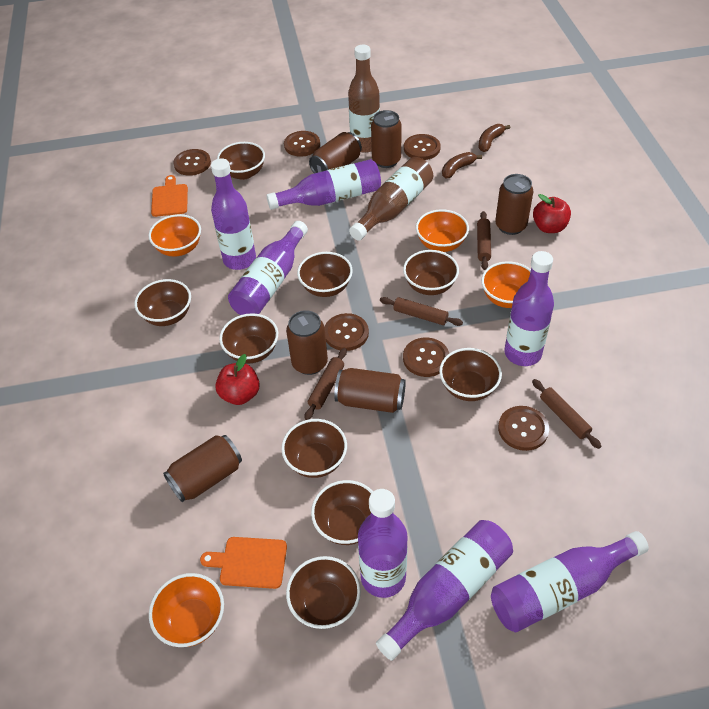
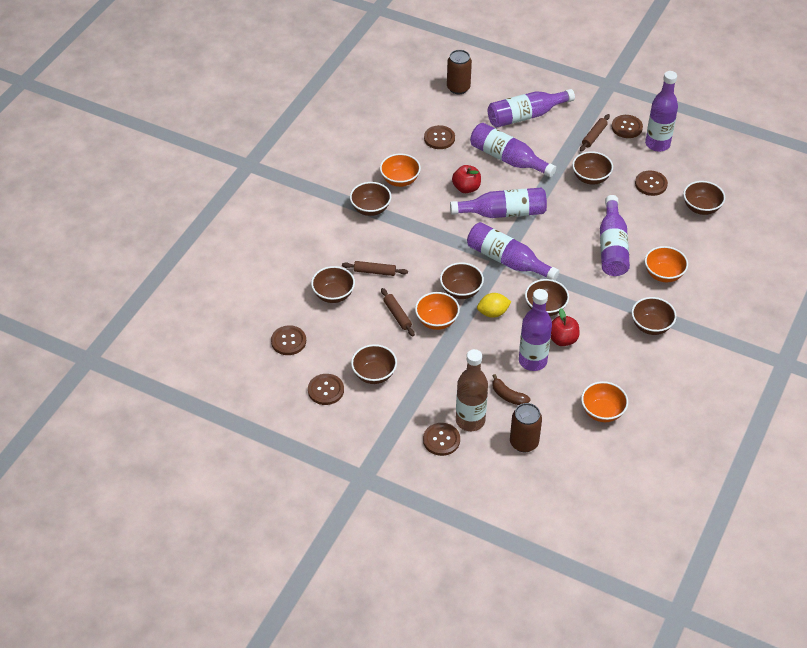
brown banana: [442,152,482,179] [479,124,510,152] = 2 -> [492,374,530,405] = 1
brown bottle: [348,45,380,153] [349,157,433,241] = 2 -> [456,349,488,431] = 1
brown bowl: [134,279,191,326] [217,142,265,180] [219,313,278,364] [281,419,347,478] [286,556,361,629] [297,252,353,297] [311,480,373,545] [403,250,459,295] [439,348,502,401] = 9 -> [311,266,355,303] [350,182,391,216] [351,344,397,384] [440,262,484,299] [525,279,569,316] [572,151,613,185] [631,297,677,335] [683,181,725,215] = 8
brown can: [163,435,242,502] [286,310,328,375] [309,132,362,174] [334,368,406,413] [371,110,402,168] [495,174,533,235] = 6 -> [447,50,472,94] [510,403,542,452] = 2
brown rolling pin: [305,348,347,420] [380,297,463,326] [477,211,491,270] [532,379,601,449] = 4 -> [342,261,408,276] [381,288,415,336] [580,114,610,151] = 3
orange cutting board: [151,175,188,217] [200,537,287,589] = 2 -> none = 0
yellow lemon: none = 0 -> [477,293,511,318] = 1

